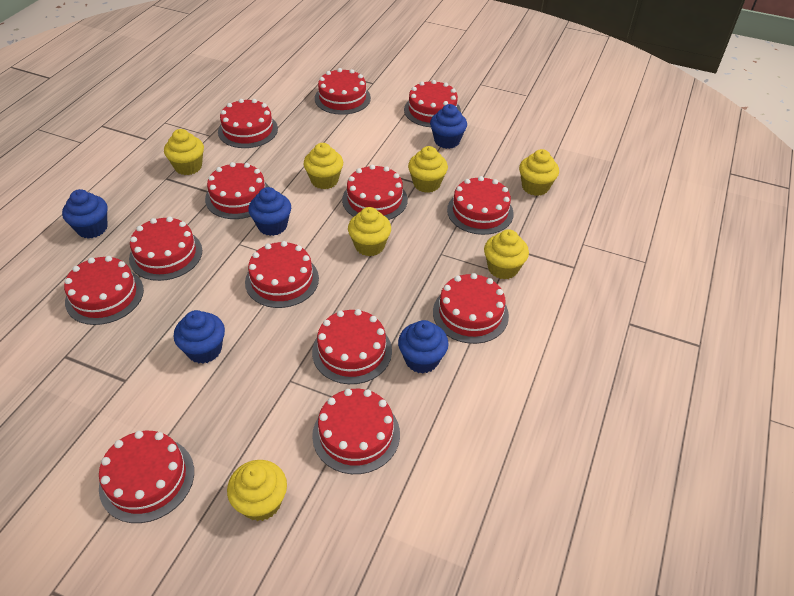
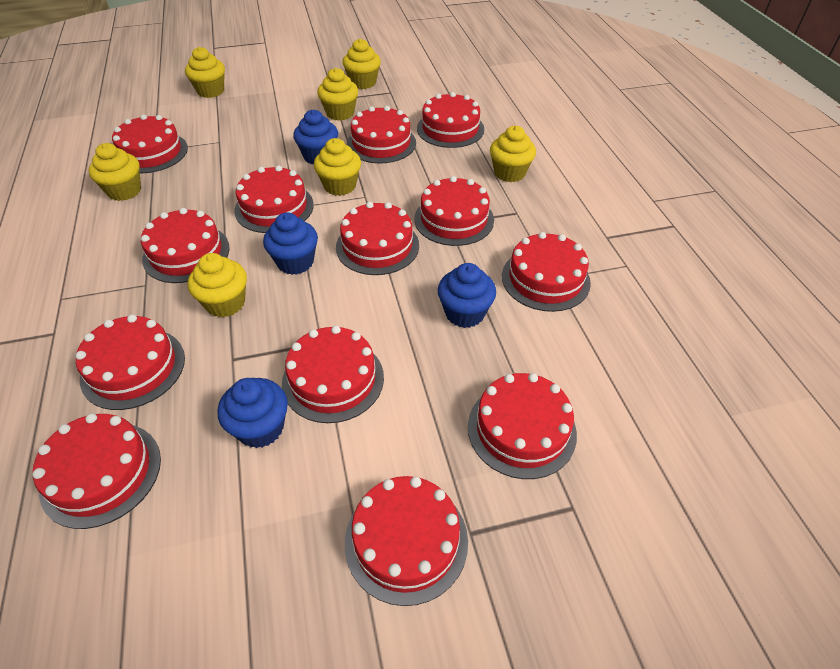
blue cupcake: [62,189,107,239] [174,310,225,364] [248,187,291,236] [398,320,449,373] [430,104,467,149] = 5 -> [217,378,288,448] [263,212,318,275] [293,110,338,165] [438,263,496,328] = 4

